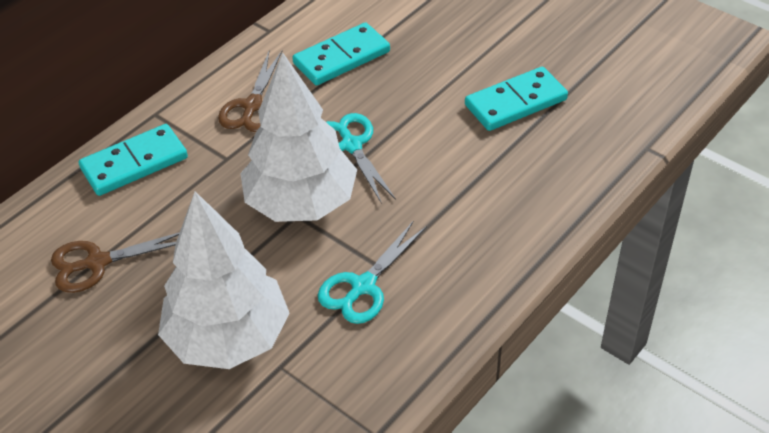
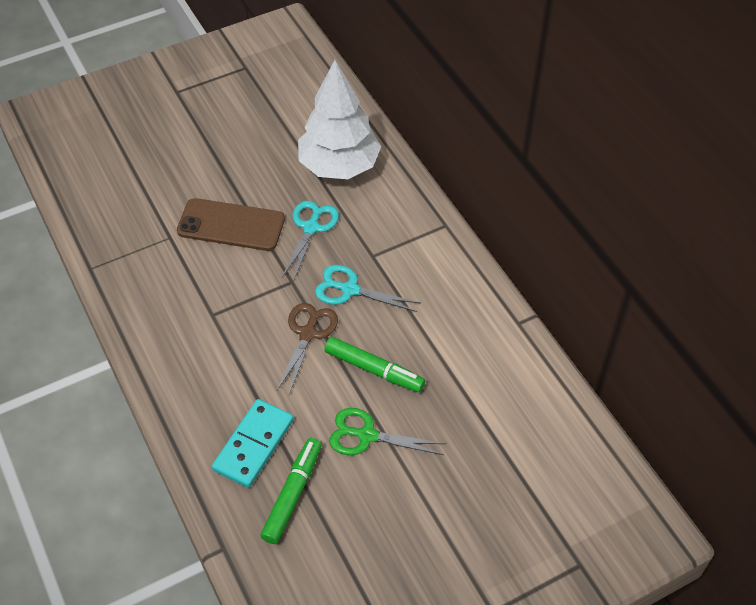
brown phone: none = 0 -> [177,198,285,251] = 1
brown scissors: [51,232,180,293] [218,51,282,132] = 2 -> [276,303,338,394] = 1
green marker: none = 0 -> [260,438,322,544] [324,337,425,392] = 2
green scissors: none = 0 -> [329,408,446,455] = 1
turquoise domino: [78,124,188,196] [292,22,390,86] [465,67,568,131] = 3 -> [212,399,294,488] = 1
white tree: [158,191,289,369] [240,53,357,222] = 2 -> [298,60,381,179] = 1

